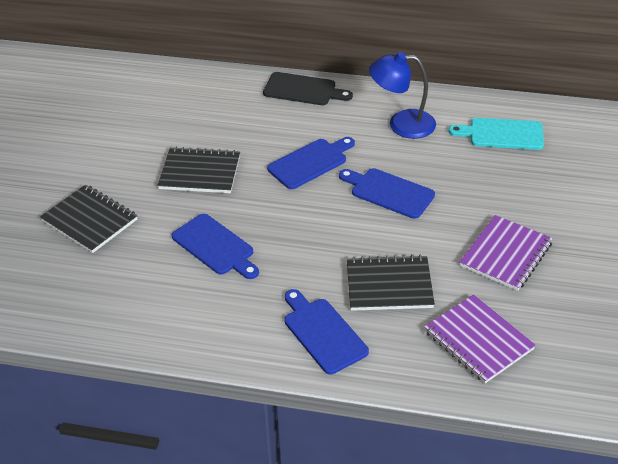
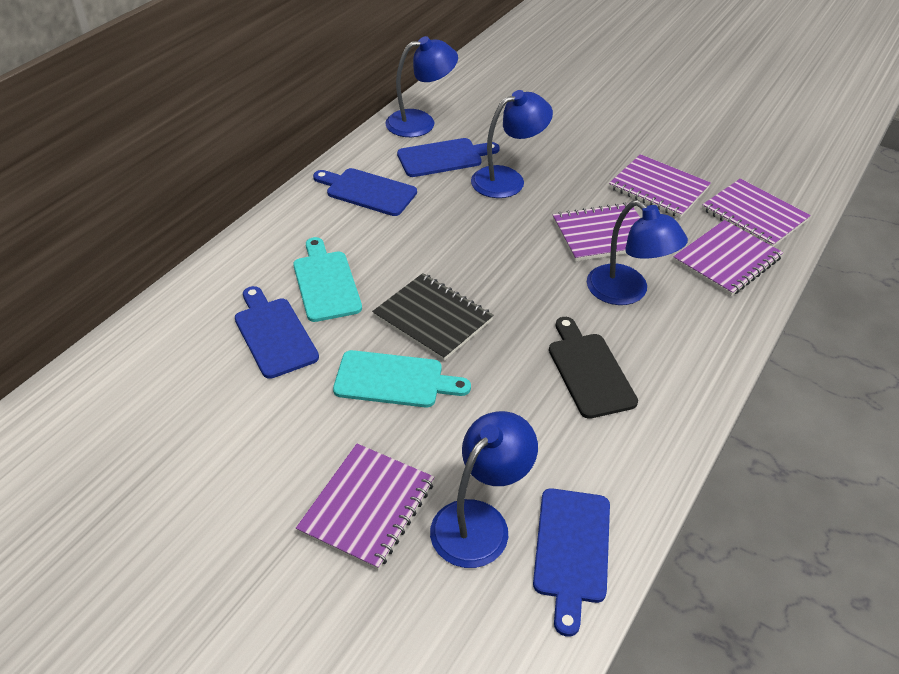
black notebook: [40,185,138,253] [157,147,240,193] [347,255,435,311] = 3 -> [372,273,494,361] = 1
blue lamp: [369,52,436,139] = 1 -> [385,36,458,137] [430,411,538,568] [471,90,553,198] [587,200,688,305] = 4
purple notebook: [424,294,536,383] [459,215,553,291] = 2 -> [296,444,434,570] [553,203,640,261] [609,154,711,218] [673,220,783,296] [702,179,811,247] = 5
turquoise cutting board: [448,118,544,150] = 1 -> [293,237,362,322] [333,350,471,407] = 2

